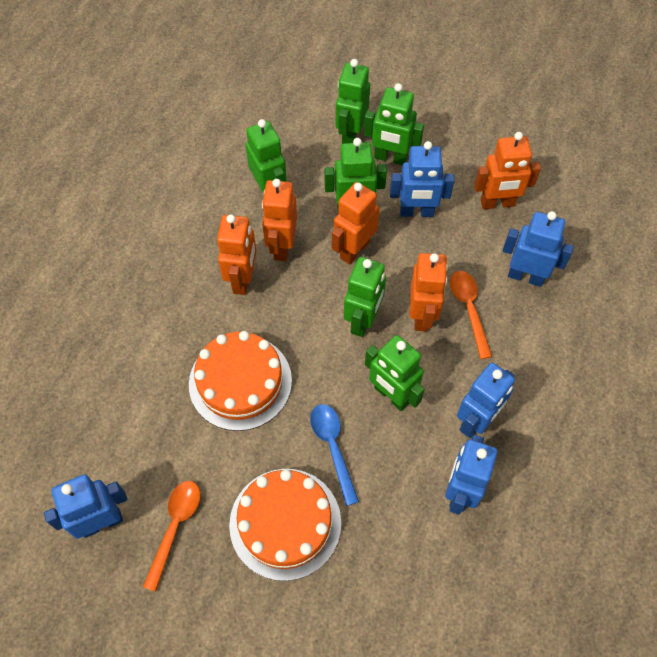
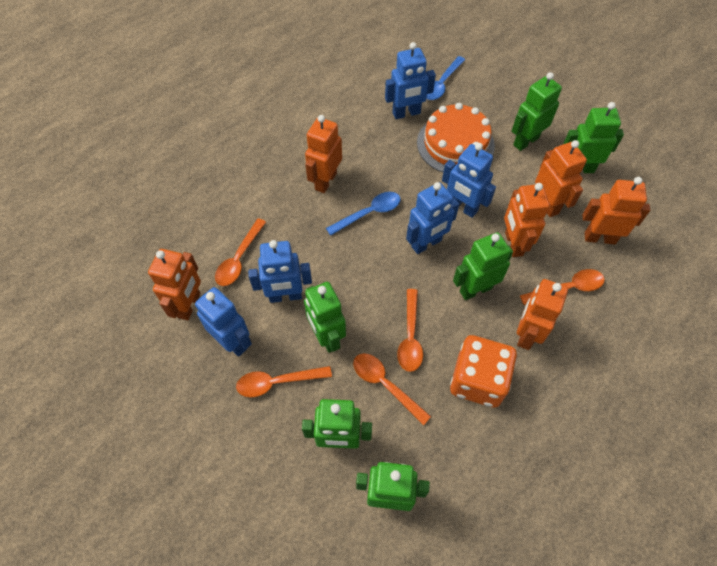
blue spoon: [310,404,359,506] = 1 -> [326,192,401,236] [426,56,465,100] = 2
orange cake: [189,331,292,431] [229,469,341,581] = 2 -> [417,103,495,172] = 1
orange dice: none = 0 -> [450,335,517,408] = 1
orange robot: [217,214,257,295] [262,179,297,261] [332,182,380,265] [409,253,448,332] [474,132,541,209] = 5 -> [148,249,201,320] [305,115,342,193] [504,183,550,257] [517,279,568,350] [535,140,587,217] [583,177,650,244] = 6
orange spoon: [143,481,200,592] [450,271,492,359] = 2 -> [215,218,266,286] [236,366,332,397] [353,353,431,425] [397,289,423,372] [520,269,605,305] = 5

